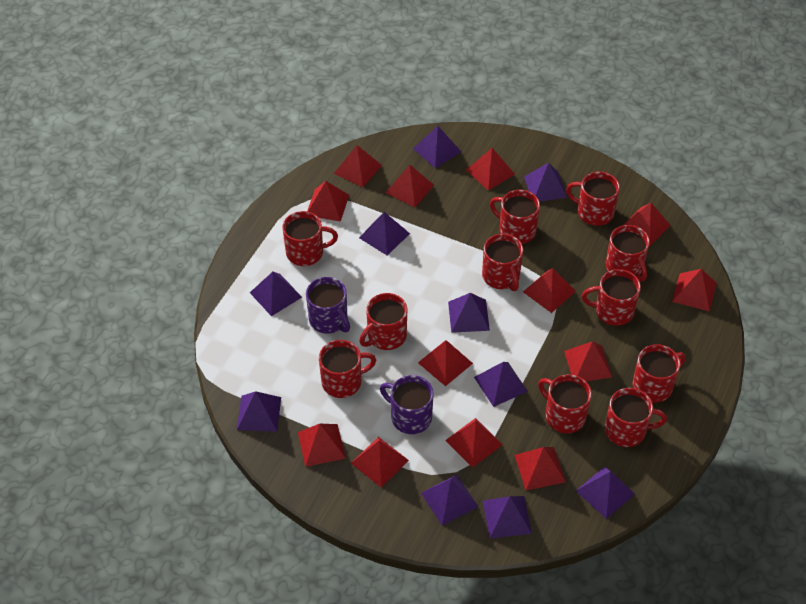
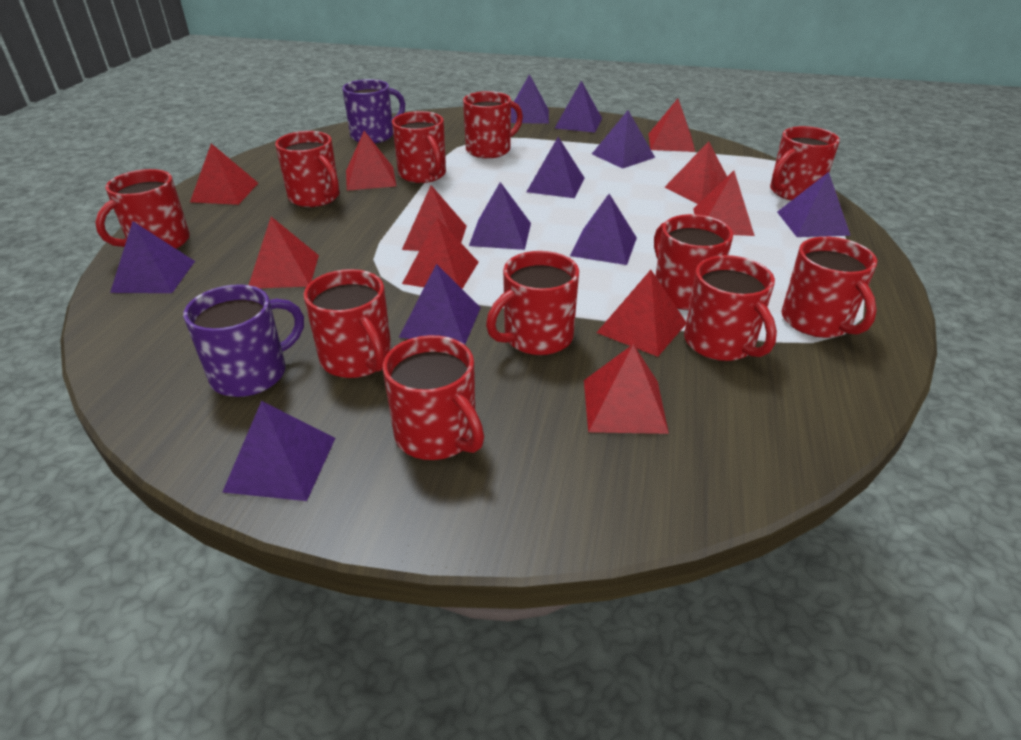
red pyramid: [298,424,346,467] [307,181,349,222] [334,145,382,187] [351,437,409,488] [385,165,434,207] [418,340,473,386] [445,418,503,468] [466,148,515,191] [514,447,566,490] [523,268,576,313] [564,341,612,381] [622,203,671,246] [672,269,717,312] = 13 -> [190,143,258,205] [249,217,319,288] [346,131,396,191] [402,185,467,251] [402,218,479,289] [584,344,669,434] [596,270,686,357] [649,99,695,152] [665,141,727,204] [693,171,755,236] = 10

